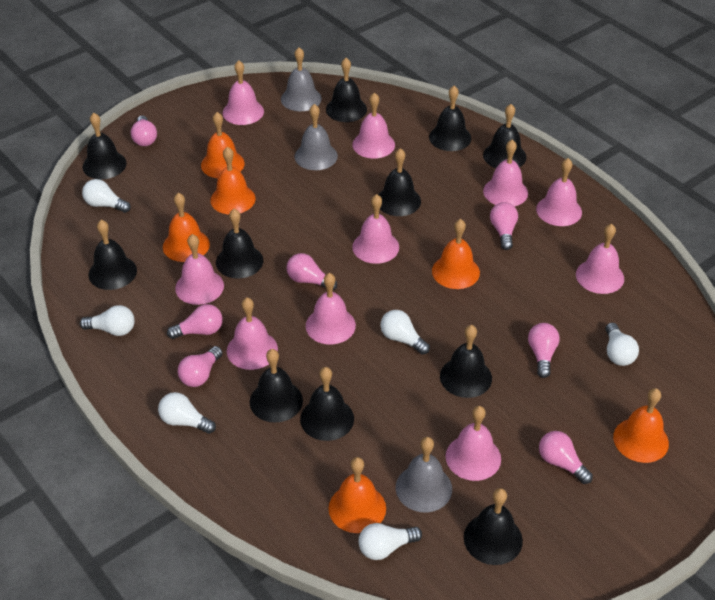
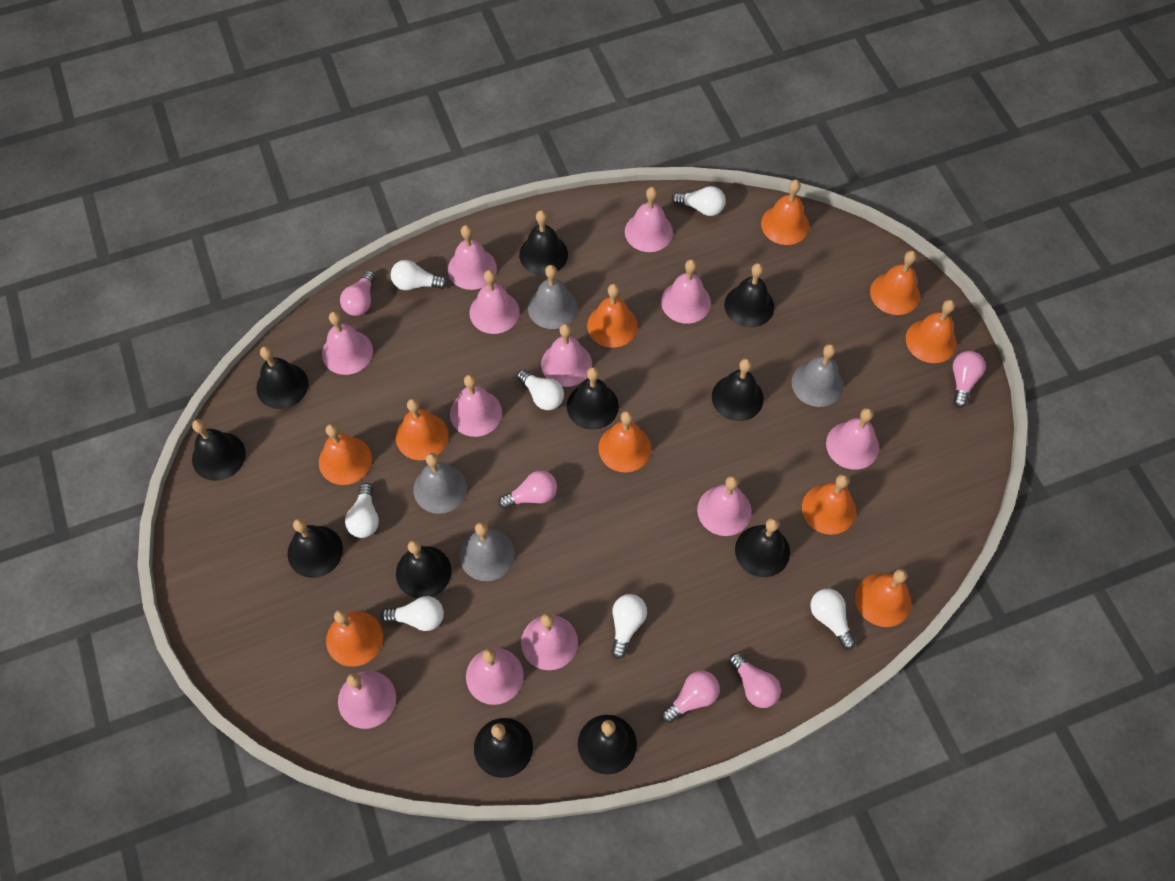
grey bell: [281,47,322,111] [294,104,338,170] [396,437,452,513] = 3 -> [413,453,467,514] [459,522,515,581] [528,265,578,329] [792,344,843,407] = 4
orange bell: [163,193,210,262] [201,112,245,178] [210,147,256,214] [329,457,386,533] [432,219,480,289] [613,388,669,463] = 6 -> [319,423,372,485] [326,609,383,667] [396,398,448,460] [587,284,638,348] [598,411,651,472] [761,179,809,245] [802,474,856,535] [855,569,912,627] [870,251,920,315] [906,299,957,363] = 10
pink bell: [175,234,224,305] [223,60,264,125] [227,298,278,370] [306,273,356,344] [352,92,395,159] [352,194,399,264] [445,406,501,481] [483,140,528,206] [536,158,582,226] [576,223,624,294] = 10 -> [322,311,373,375] [338,671,396,729] [448,225,497,290] [450,374,502,437] [466,648,524,705] [470,270,520,334] [521,613,578,670] [541,323,592,387] [625,187,673,252] [661,259,711,324] [697,476,752,536] [826,408,879,470] = 12
pink light bulb: [131,115,157,146] [167,304,223,339] [178,346,223,387] [287,253,337,290] [490,202,518,250] [528,323,560,378] [539,431,593,484] = 7 -> [340,270,376,316] [498,470,557,509] [662,671,720,723] [729,652,781,708] [953,351,986,408] = 5
white light bulb: [80,305,135,336] [82,179,131,213] [158,392,216,434] [359,523,422,560] [381,310,430,355] [606,323,639,366] = 6 -> [345,483,379,538] [381,596,444,631] [391,260,448,290] [517,369,564,410] [611,594,647,659] [672,186,726,216] [810,589,856,650] = 7

